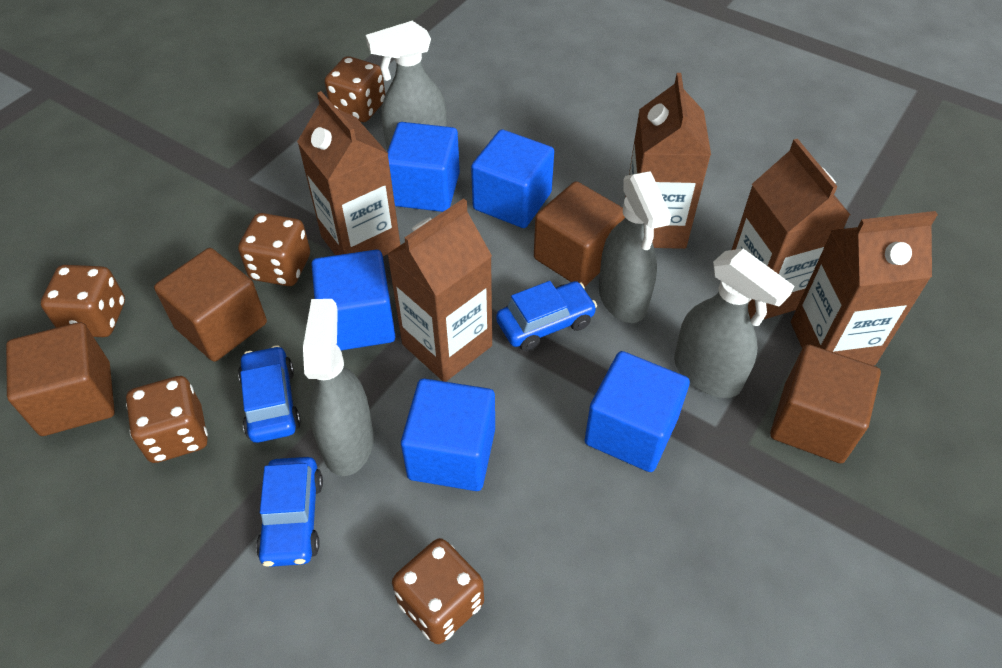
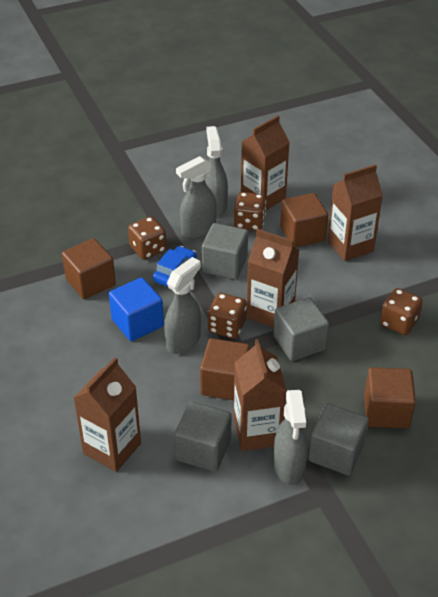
blue car: [238,345,301,443] [256,457,323,567] [496,281,597,351] = 3 -> [153,246,197,287] = 1
blue cube: [311,250,396,350] [387,122,460,212] [401,378,495,491] [471,129,554,228] [584,351,690,472] = 5 -> [109,277,164,341] = 1
brown dice: [41,265,125,337] [126,376,208,463] [238,213,310,286] [325,56,385,122] [392,538,484,644] = 5 -> [128,216,166,260] [208,293,247,339] [234,192,266,231] [380,288,423,335] = 4
grey cube: none = 0 -> [174,401,232,472] [202,223,248,280] [273,297,329,361] [308,403,369,476] = 4

